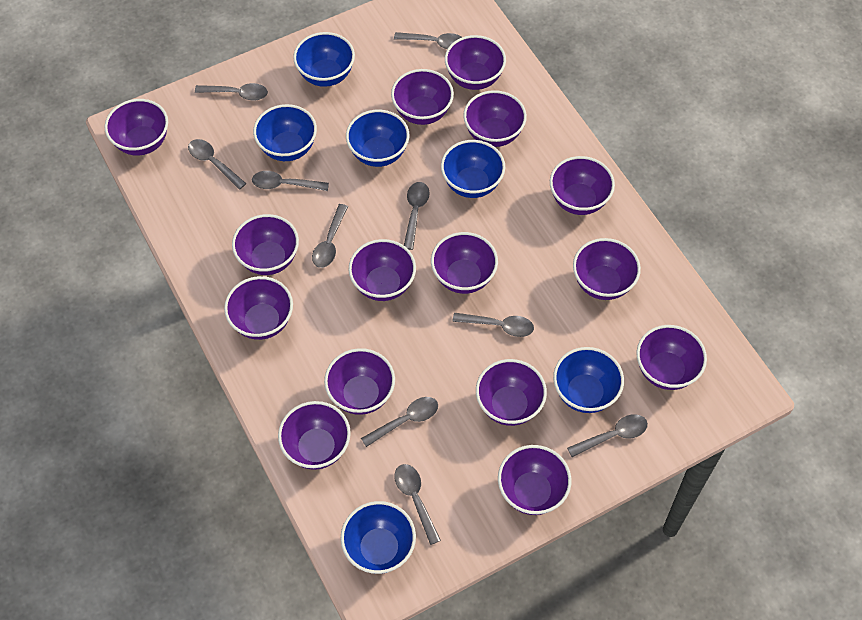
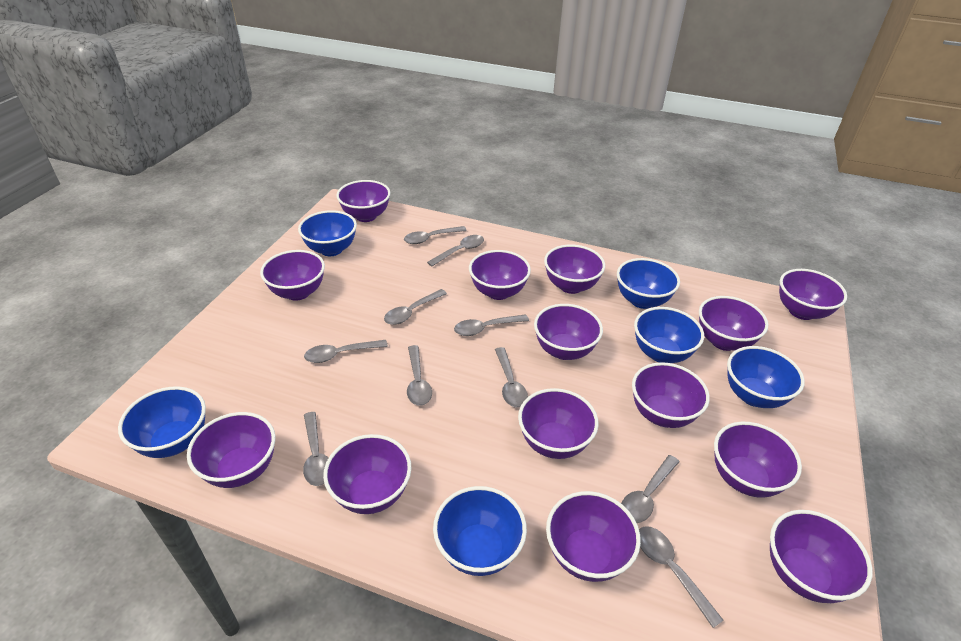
purple bowl: [104,99,168,156] [224,276,293,340] [232,214,299,275] [278,401,351,470] [324,348,395,415] [349,239,416,301] [391,69,454,125] [431,232,498,294] [445,35,506,90] [463,90,527,147] [476,359,547,426] [498,445,571,515] [550,156,615,215] [573,238,641,300] [636,325,707,390] = 15 -> [187,412,275,488] [260,250,325,301] [323,434,411,514] [336,180,391,222] [469,250,531,300] [518,388,599,459] [534,304,603,360] [544,245,605,294] [546,491,641,582] [632,362,710,428] [699,296,769,351] [714,422,802,498] [770,510,872,603] [779,269,847,320] = 14

